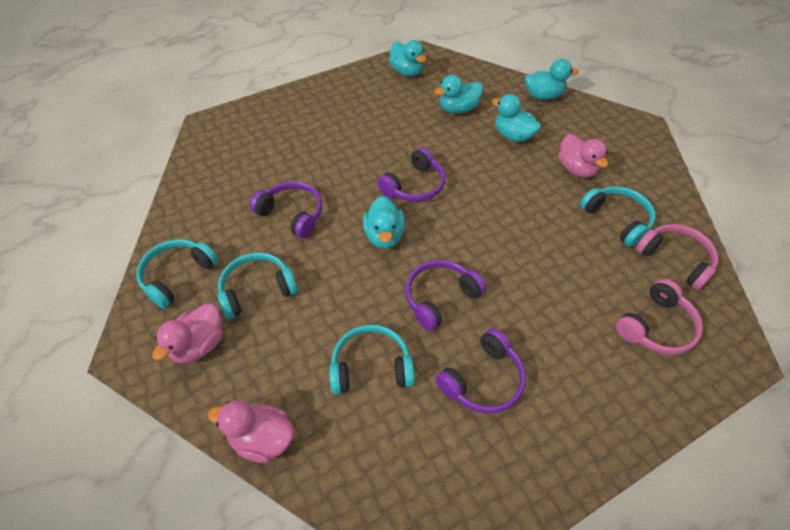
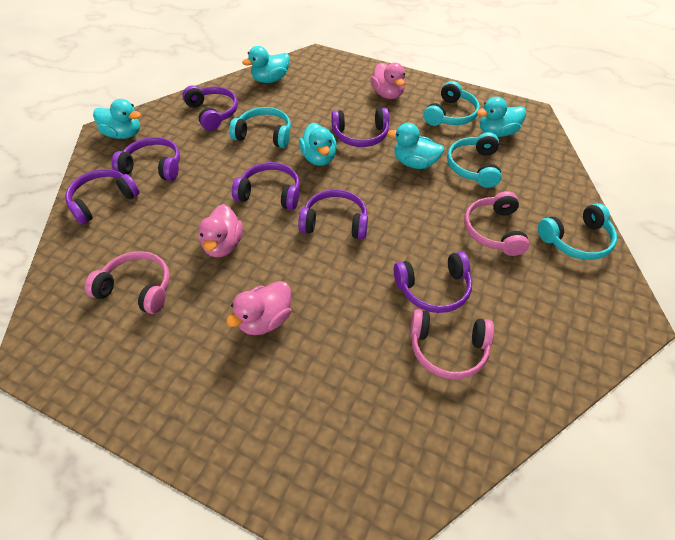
pink headphones: [616,279,703,355] [636,224,719,290] = 2 -> [85,251,170,314] [410,309,494,379] [464,191,529,256] = 3
purple headphones: [250,181,322,238] [377,147,445,202] [405,260,486,331] [436,328,526,414] = 4 -> [65,169,139,225] [112,137,180,181] [182,85,238,131] [232,162,300,210] [298,189,368,239] [331,108,389,147] [394,252,472,313] = 7

